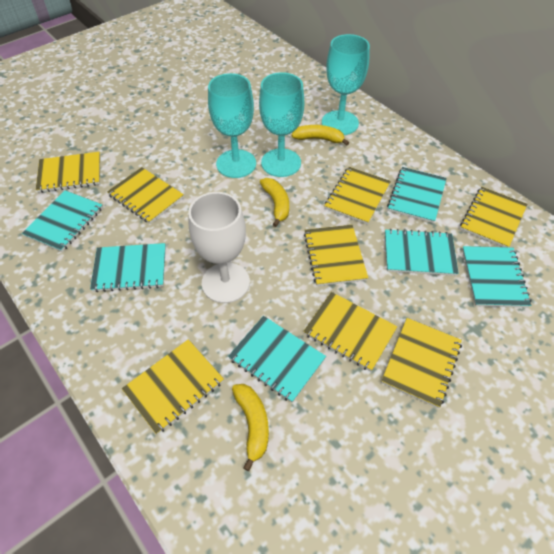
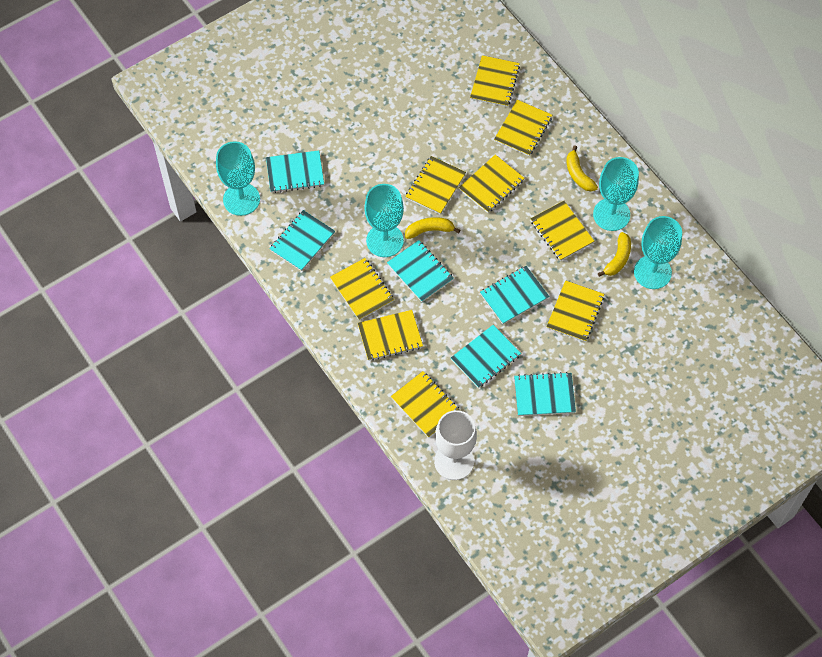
turquoise goblet: [208,73,256,178] [259,72,304,177] [322,34,370,135] = 3 -> [216,141,260,216] [365,184,404,257] [593,157,639,231] [634,216,682,289] = 4
yellow notebook: [36,152,100,193] [107,167,184,224] [122,339,224,435] [303,292,397,372] [304,225,368,286] [325,167,391,225] [381,318,462,408] [460,187,527,247] = 8 -> [330,258,394,320] [358,310,423,361] [391,371,460,438] [405,156,466,215] [459,154,524,213] [470,55,520,107] [494,100,552,156] [530,201,594,261] [547,280,604,342] = 9

